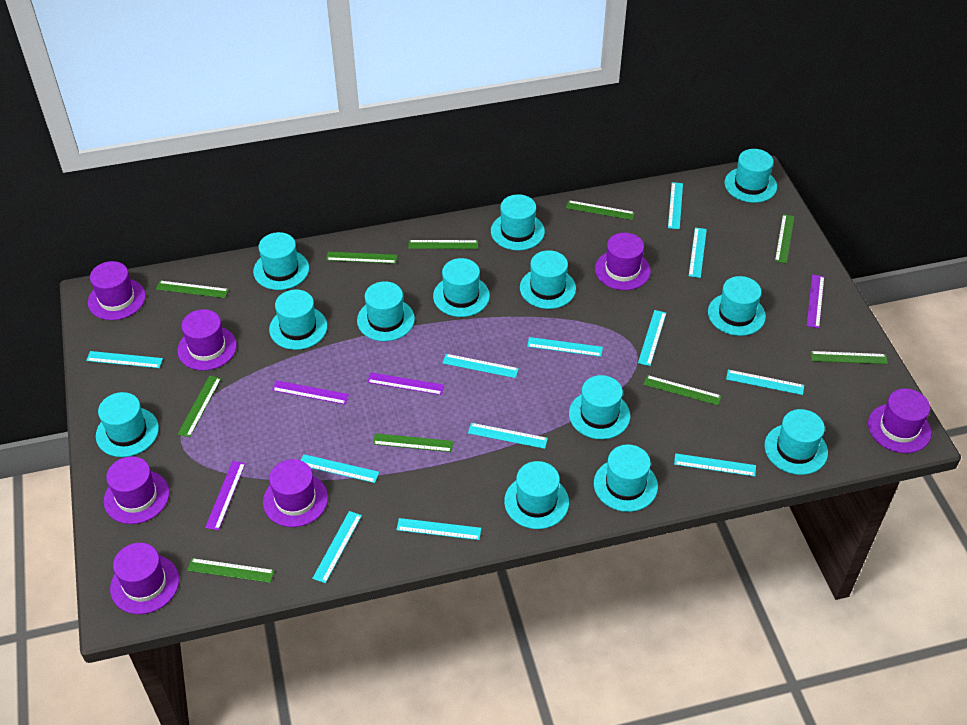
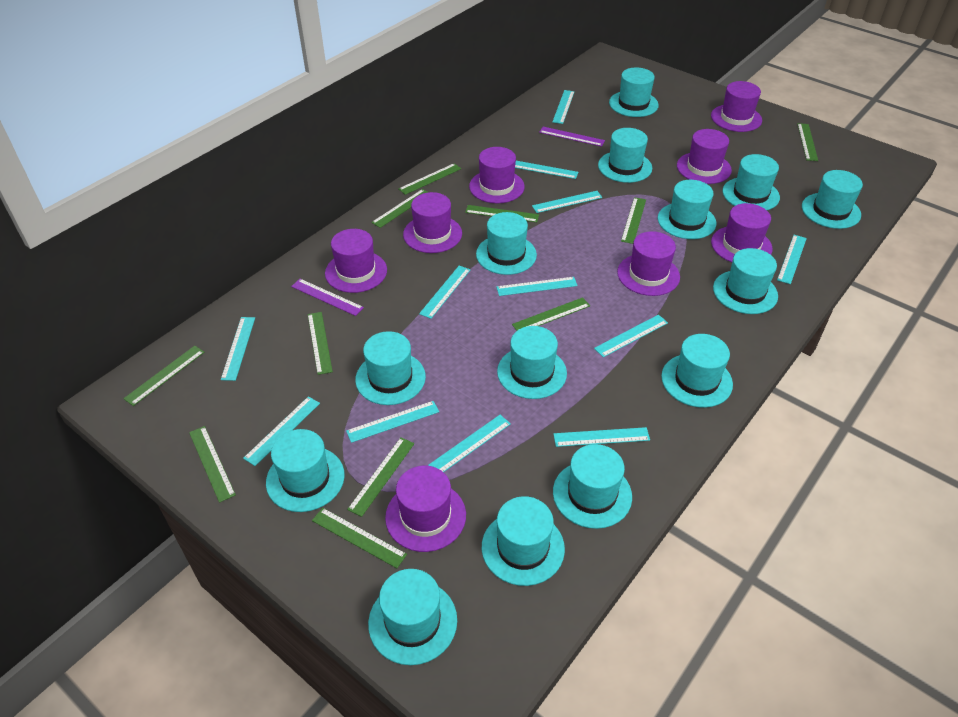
green ruler: [156,281,229,298] [178,376,221,437] [187,558,274,583] [326,252,397,264] [373,433,453,452] [408,240,478,249] [566,200,635,220] [644,375,721,405] [775,214,794,264] [810,351,888,364] = 10 -> [123,346,205,406] [189,426,236,503] [308,312,333,375] [312,508,407,568] [347,437,414,517] [371,189,428,228] [399,163,461,195] [465,205,539,222] [512,297,590,331] [621,197,646,244] [797,123,818,161] = 11
purple hat: [88,261,146,320] [104,456,169,524] [110,543,179,614] [177,309,237,371] [263,459,328,527] [595,233,651,290] [868,389,931,453] = 7 -> [325,229,387,293] [385,466,466,552] [403,192,462,253] [469,147,525,203] [617,231,680,296] [677,129,732,184] [711,81,762,132] [711,203,772,262] = 8
purple ruler: [205,461,245,530] [272,380,349,405] [367,373,444,395] [807,274,824,328] = 4 -> [291,279,364,316] [539,127,605,147] = 2
turquoise hat: [96,392,159,457] [253,232,309,290] [269,289,327,350] [357,281,415,341] [433,258,490,317] [491,194,545,250] [504,461,569,529] [520,250,576,309] [569,375,630,439] [594,445,658,512] [708,276,766,336] [724,149,777,203] [764,409,828,475] = 13 -> [266,429,345,512] [355,331,426,405] [368,569,457,665] [476,212,537,275] [482,496,565,586] [497,326,567,399] [553,444,632,529] [598,128,652,183] [609,67,659,117] [658,180,716,239] [661,334,733,408] [713,248,778,314] [722,154,780,210] [802,170,863,229] = 14

